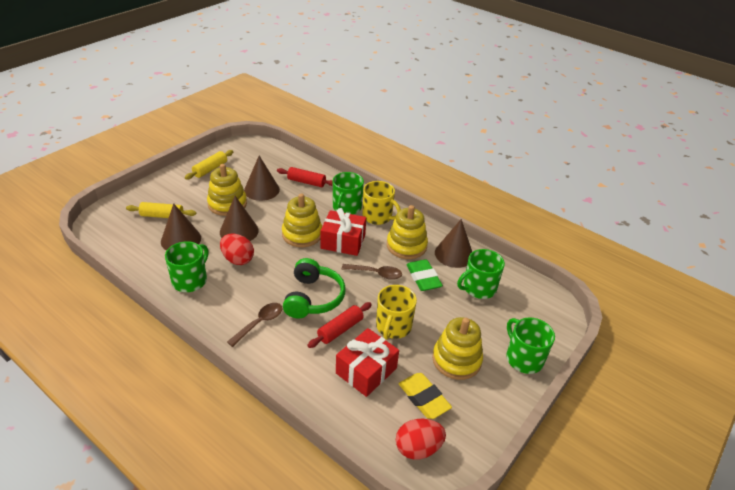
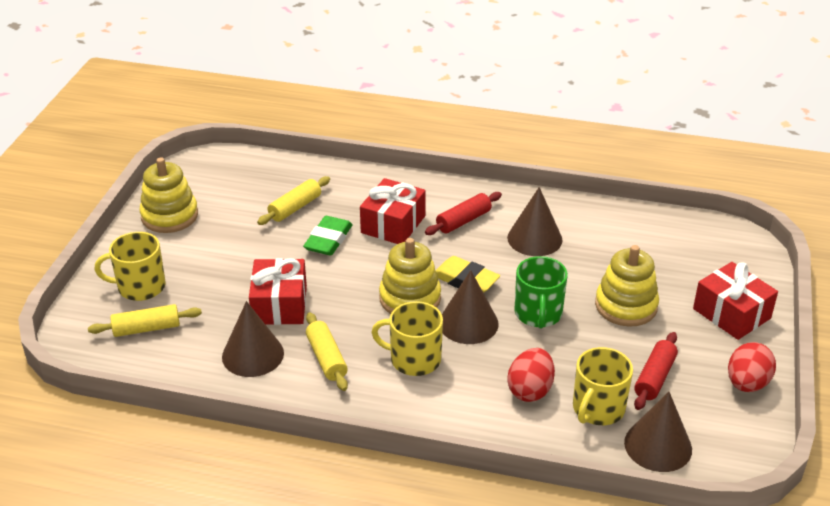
brown spoon: [227,303,283,347] [342,264,402,280] = 2 -> none = 0
green headphones: [283,258,346,318] = 1 -> none = 0
green mug: [165,241,209,292] [333,172,364,214] [457,249,505,299] [506,317,555,374] = 4 -> [514,256,568,329] = 1
red gift: [320,208,366,256] [336,328,399,397] = 2 -> [249,258,307,325] [360,178,426,244] [693,262,778,340] = 3
yellow mug: [362,181,401,225] [376,285,417,340] = 2 -> [95,232,166,301] [371,301,443,376] [573,347,633,425] = 3
yellow rolling pin: [126,202,196,218] [185,150,233,180] = 2 -> [88,304,202,337] [257,176,330,225] [306,312,348,391] = 3
yellow stacking toy: [207,164,247,216] [282,194,322,247] [387,205,428,259] [432,317,483,380] = 4 -> [140,157,198,233] [379,238,441,314] [595,245,659,327] = 3

